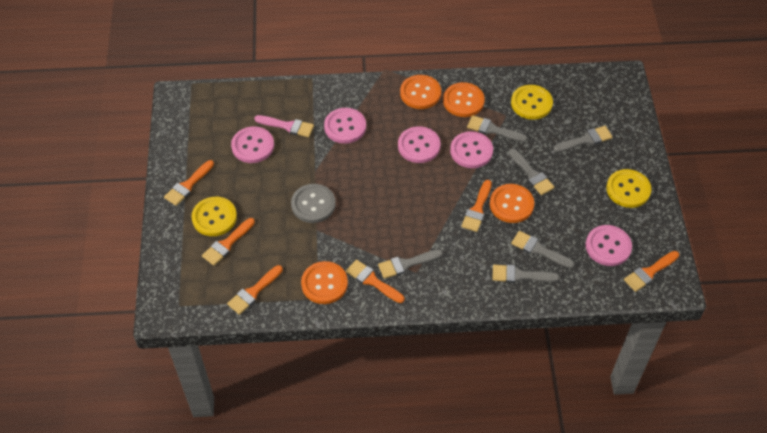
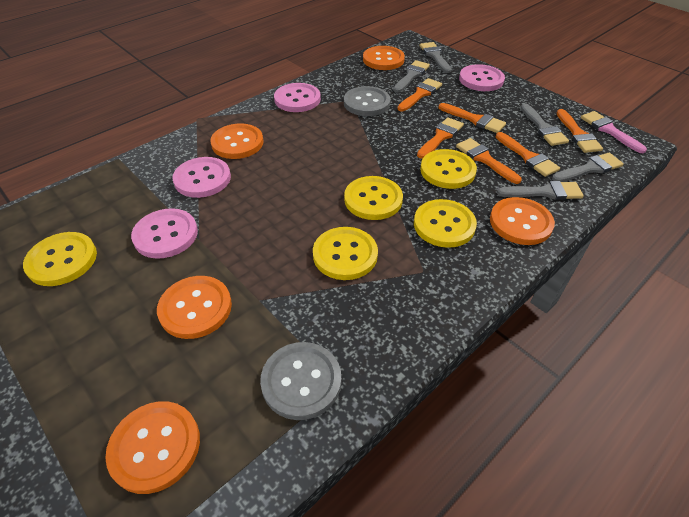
grey brush: [378,249,443,279] [467,115,527,142] [492,265,560,283] [509,149,555,195] [511,231,575,268] [554,126,613,152] = 6 -> [393,60,430,93] [419,42,451,73] [497,181,584,200] [521,104,569,146] [552,153,624,182] = 5
grey button: [291,184,335,223] = 1 -> [260,342,341,420] [344,86,390,116] = 2
orange button: [301,261,348,304] [400,75,441,109] [443,82,485,117] [490,184,534,223] = 4 -> [105,401,200,494] [157,276,232,339] [210,123,263,159] [363,46,405,70] [490,197,555,245] = 5
pink button: [231,126,274,163] [324,108,366,144] [398,126,440,163] [450,131,493,168] [586,225,632,266] = 5 -> [131,208,198,259] [172,157,231,198] [274,83,321,112] [459,64,505,91] = 4
yellow button: [192,197,237,236] [511,85,553,120] [606,169,651,208] = 3 -> [23,232,97,286] [313,227,378,280] [344,176,403,220] [414,199,477,248] [420,149,477,189] = 5

